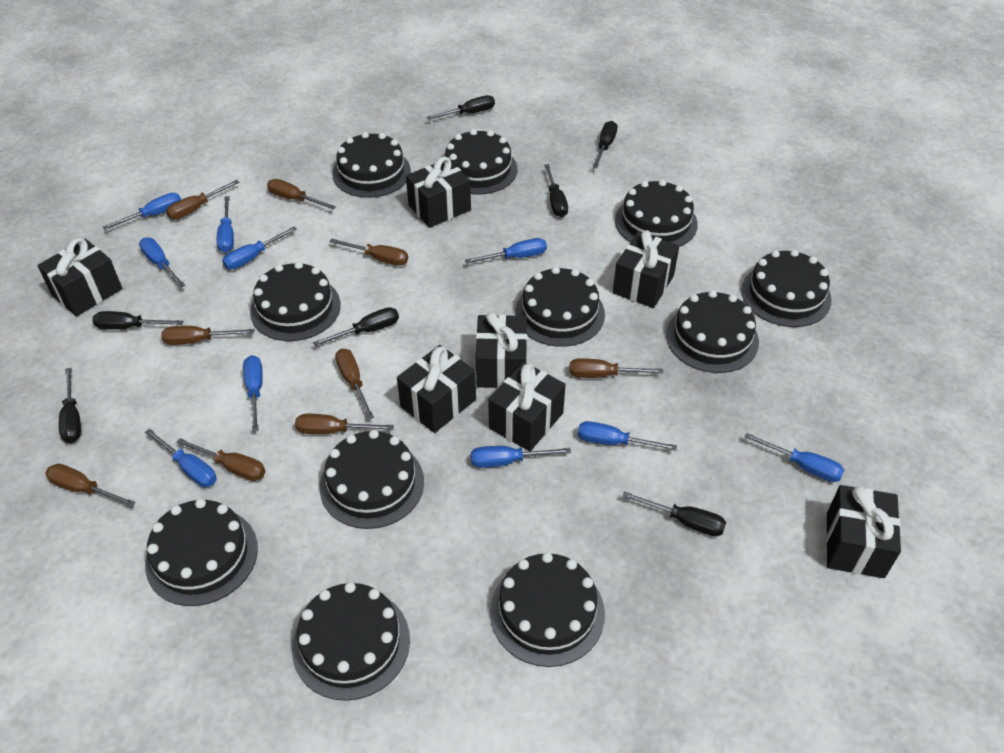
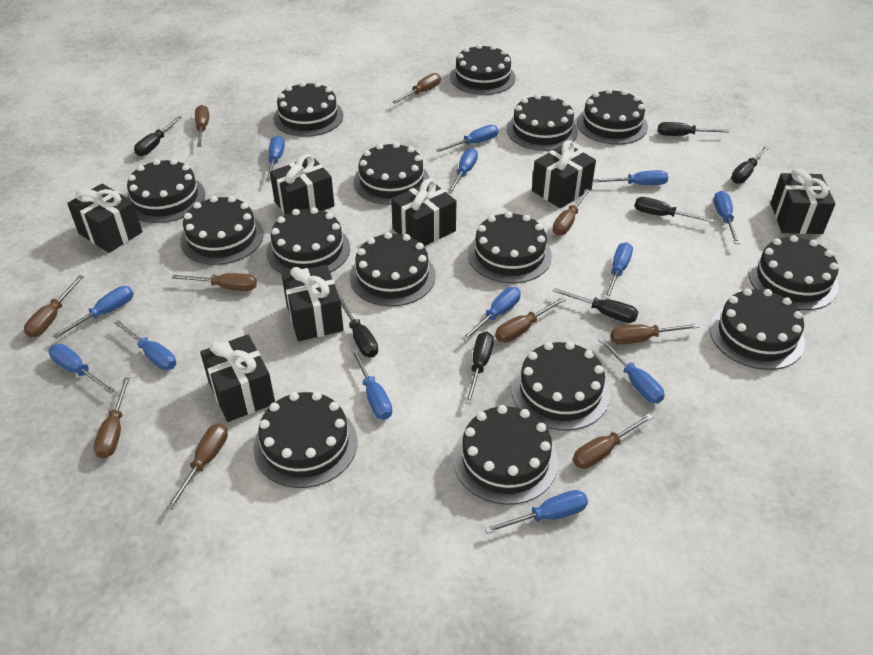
black cake: [145,498,258,606] [250,262,341,341] [292,582,410,701] [320,430,424,529] [332,132,411,198] [445,129,517,194] [490,552,605,667] [515,267,605,347] [615,180,698,247] [666,290,759,373] [741,249,832,327] = 11 -> [127,159,205,223] [180,196,264,265] [253,392,358,488] [267,207,350,274] [273,82,343,137] [350,232,436,306] [354,142,430,205] [450,44,516,95] [453,405,558,505] [468,211,552,283] [507,94,578,151] [512,341,610,430] [577,88,648,145] [710,288,805,370] [748,235,839,310] = 15
blue screwdriver: [103,193,181,230] [139,238,185,288] [145,429,217,487] [217,196,234,253] [222,226,297,270] [243,355,263,432] [465,238,547,264] [471,446,571,468] [578,421,677,451] [745,433,844,482] = 10 -> [49,344,115,394] [53,286,134,339] [114,320,176,370] [265,135,285,182] [351,348,392,420] [436,125,498,152] [447,148,478,194] [462,287,521,341] [485,490,588,534] [593,170,668,185] [598,337,665,403] [604,242,633,299] [714,191,740,244] = 13
brown screwdriver: [45,464,136,507] [161,326,254,345] [166,180,239,219] [176,438,266,481] [267,179,336,209] [295,414,394,434] [329,239,408,266] [335,349,374,420] [569,358,663,378] = 9 -> [24,275,84,338] [94,377,130,459] [166,423,228,510] [172,273,257,291] [195,105,209,147] [392,73,441,104] [495,297,566,342] [552,189,590,236] [573,414,653,469] [611,323,700,345] = 10

